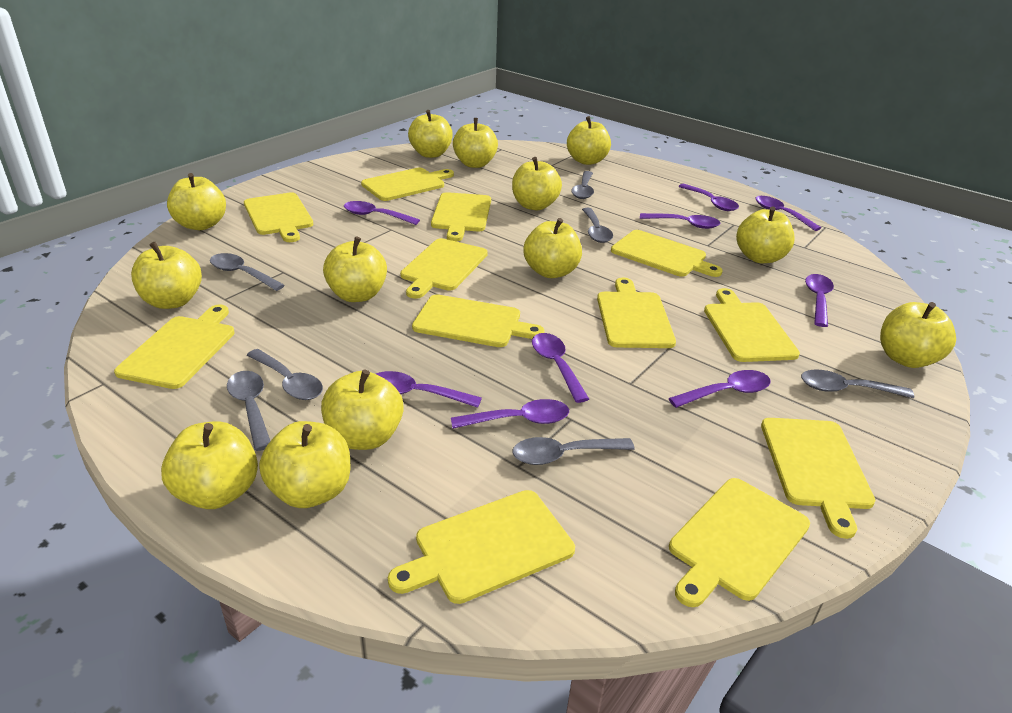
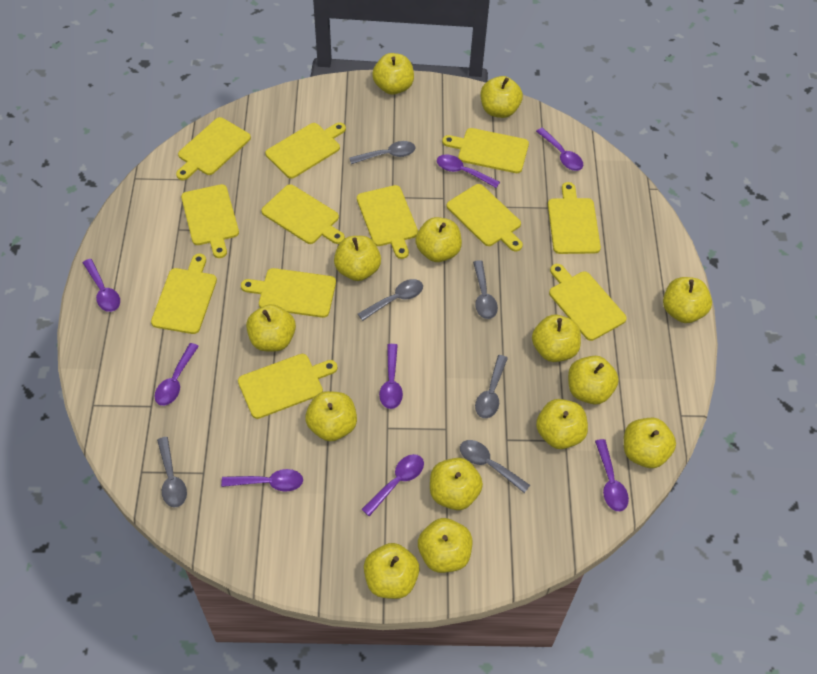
grey spoon: [210,253,285,291] [227,371,270,451] [247,349,323,400] [513,437,635,465] [571,171,594,199] [582,208,613,243] [801,369,914,398] = 7 -> [157,437,187,507] [349,141,416,164] [358,279,423,321] [460,440,530,493] [473,260,498,319] [475,355,508,418] = 6
purple spoon: [344,201,420,225] [376,371,482,408] [451,399,569,429] [532,333,589,403] [640,213,721,229] [669,370,770,408] [678,184,739,211] [755,196,821,231] [805,274,834,327] = 9 -> [83,259,120,312] [155,343,199,406] [221,469,303,492] [361,454,424,516] [379,344,403,409] [437,154,500,188] [536,128,583,171] [595,439,629,511] = 8
yellow apple: [131,242,202,309] [161,421,258,509] [167,173,226,230] [259,421,351,508] [321,370,404,450] [323,237,387,302] [408,110,453,158] [453,118,498,168] [512,157,562,210] [523,218,582,278] [567,116,611,165] [736,207,795,263] [880,302,956,368] = 13 -> [246,304,296,352] [305,391,357,441] [334,236,381,281] [364,543,419,599] [372,53,414,95] [415,217,462,262] [418,518,472,573] [430,458,483,510] [481,76,523,118] [532,315,581,362] [536,399,588,449] [568,356,619,404] [624,418,676,468] [663,277,712,323] = 14

